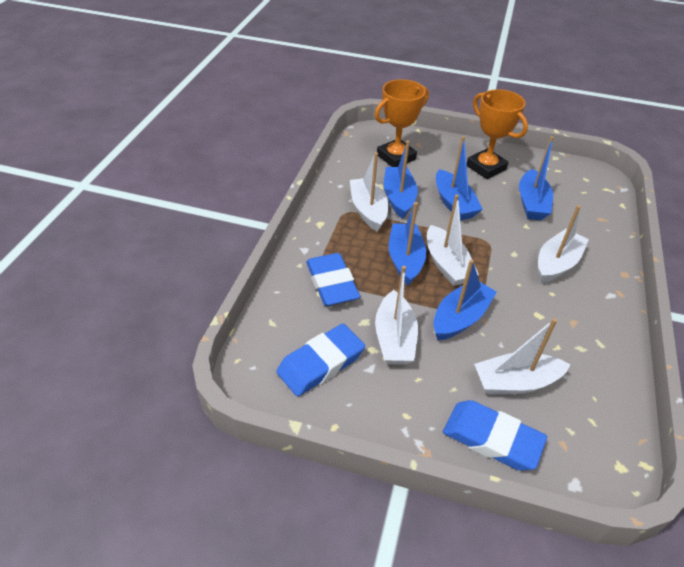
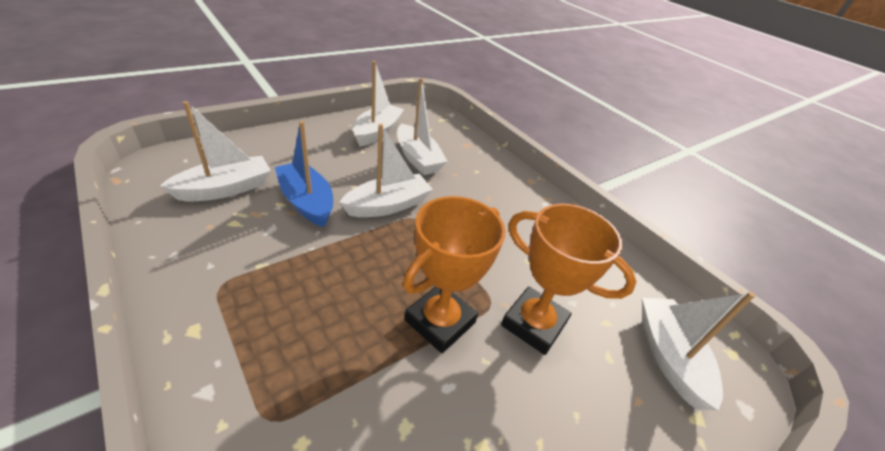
blue boat: [384,140,418,219] [389,202,427,285] [433,259,497,340] [436,136,483,221] [519,136,554,220] = 5 -> [275,121,333,227] = 1
blue eraser: [276,324,365,397] [306,253,360,306] [443,400,547,471] = 3 -> none = 0

